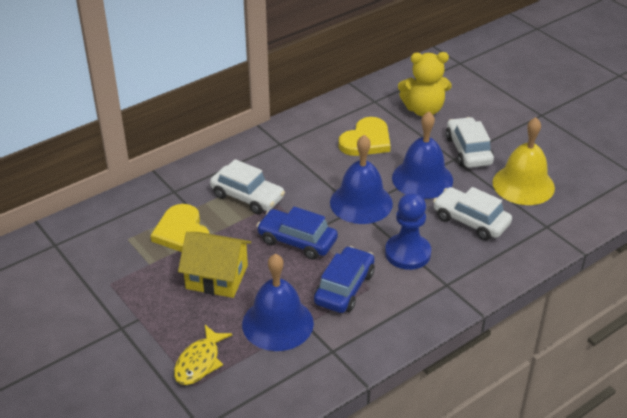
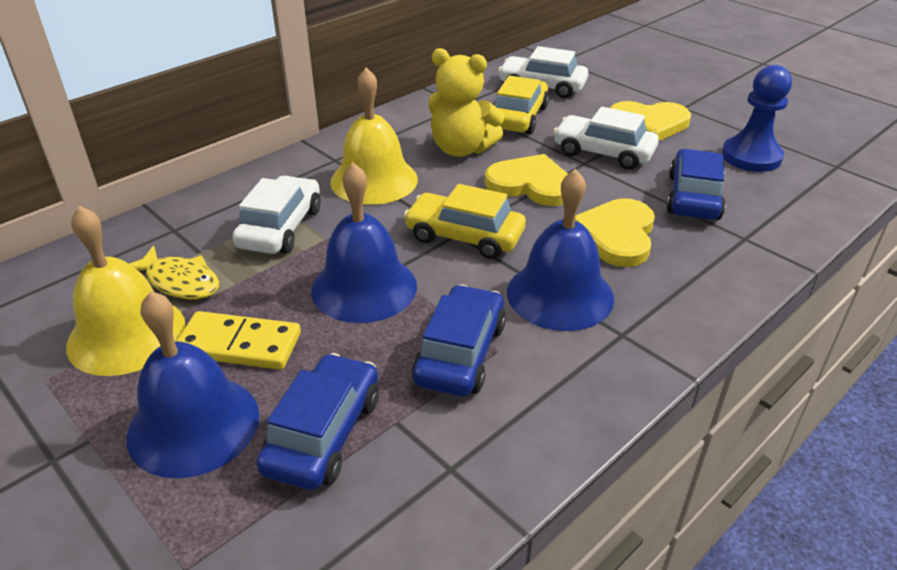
blue car: [257,207,338,260] [314,246,375,313] = 2 -> [256,353,379,490] [412,284,506,397] [666,149,726,220] = 3
yellow bell: [493,117,555,205] = 1 -> [66,206,185,376] [330,67,418,205] = 2
yellow car: none = 0 -> [404,184,526,259] [495,76,549,134] = 2
yellow domino: none = 0 -> [176,311,301,370] = 1
yellow heart: [150,204,209,252] [339,117,391,156] = 2 -> [485,154,568,206] [575,198,655,267] [610,101,691,141] = 3
yellow house: [178,232,251,298] = 1 -> none = 0

